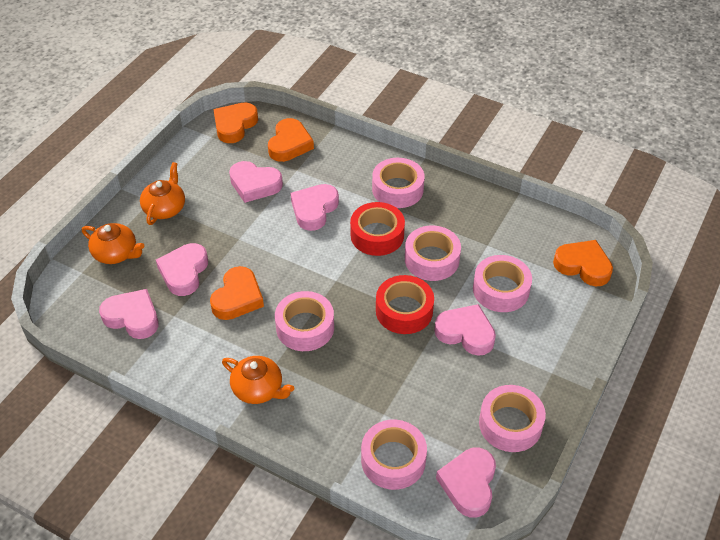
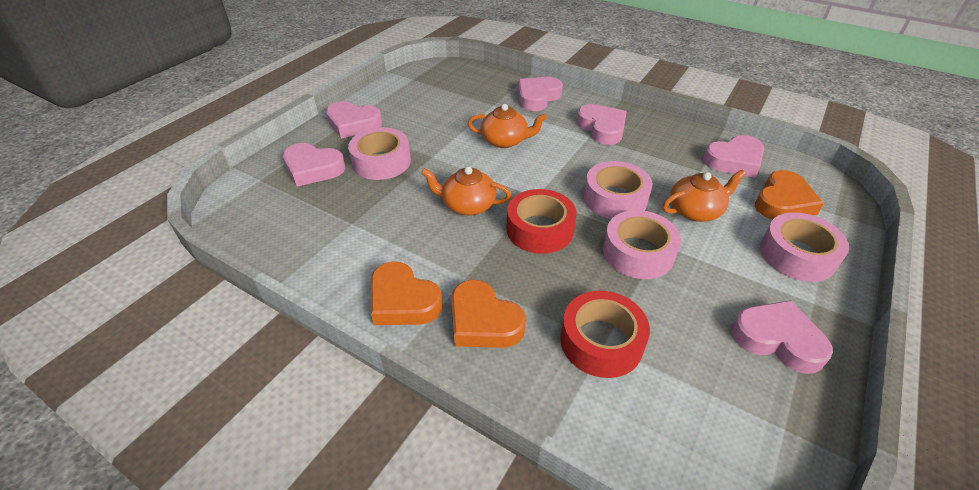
orange heart: [210,266,264,320] [213,103,258,143] [268,118,314,162] [553,240,613,286] = 4 -> [371,262,443,325] [451,280,526,348] [755,170,824,219] = 3
pink tape: [275,291,334,351] [361,420,427,490] [372,158,425,208] [405,226,461,281] [473,255,532,312] [479,385,546,452] = 6 -> [348,127,411,180] [584,161,652,219] [603,210,681,279] [760,212,849,282] = 4

